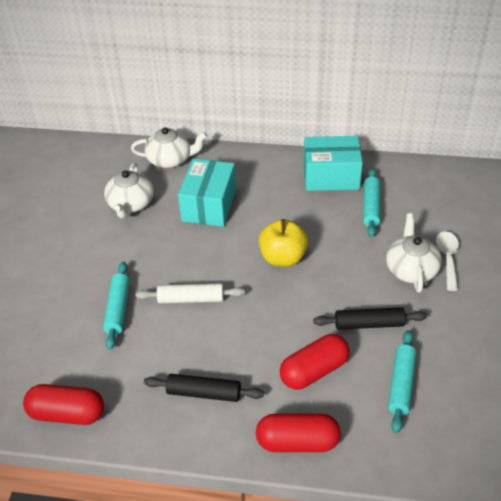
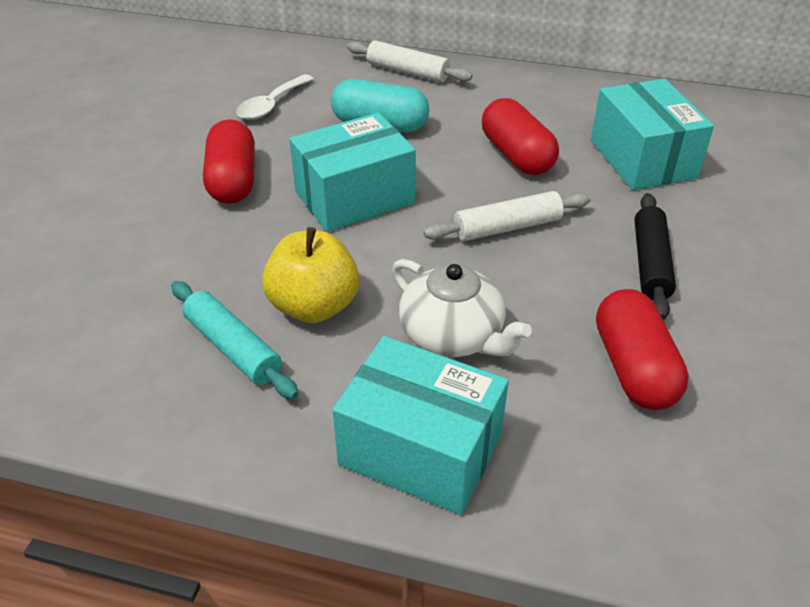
black rolling pin: [144,374,264,402] [313,307,427,330] = 2 -> [635,193,676,320] = 1
turquoise box: [178,159,236,227] [304,136,363,191] = 2 -> [289,113,416,232] [333,336,509,515] [591,79,714,190] = 3
turquoise capsule: none = 0 -> [331,79,429,132] = 1
turquoise rolling pin: [103,262,130,350] [363,168,380,237] [388,330,416,433] = 3 -> [171,281,299,399] = 1
white rolling pin: [136,283,245,303] = 1 -> [347,40,473,82] [423,191,591,241] = 2
white teapot: [104,163,154,219] [131,127,207,168] [386,213,442,293] = 3 -> [392,259,532,357] = 1

